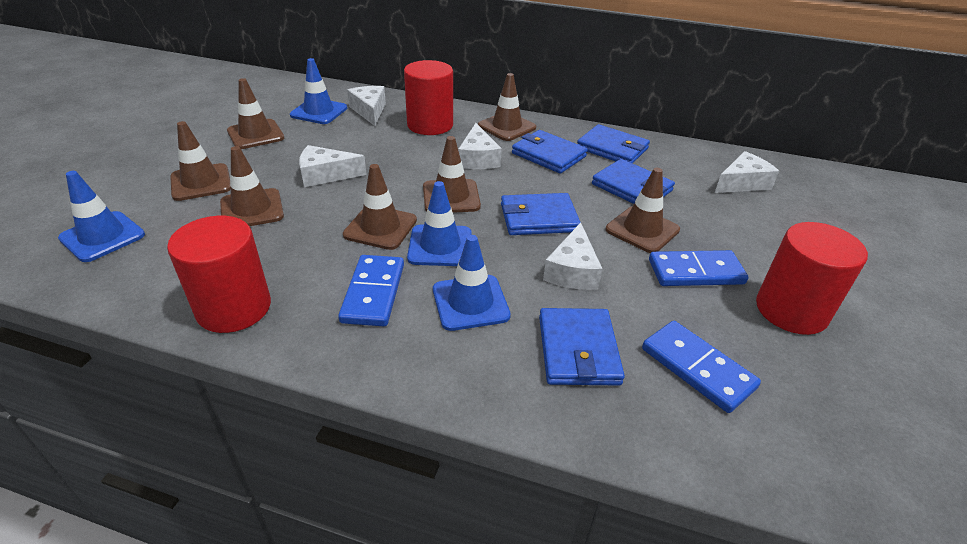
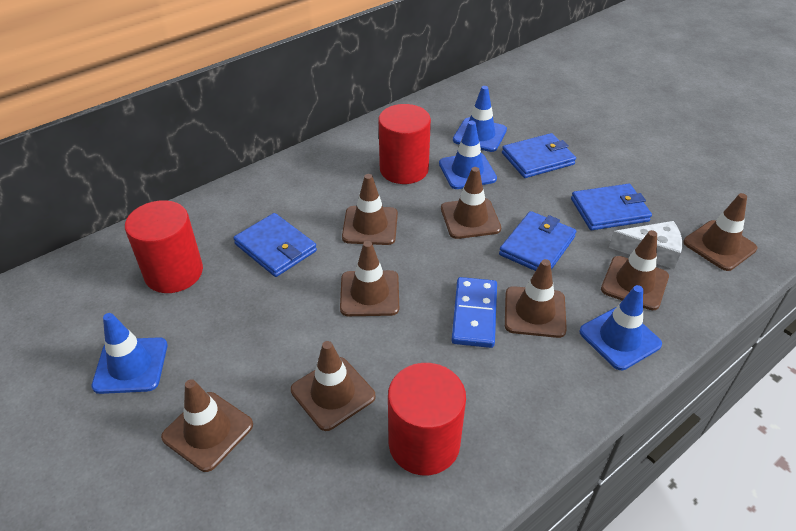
blue domino: [338,255,404,326] [642,321,761,413] [649,250,748,286] = 3 -> [451,277,497,348] = 1
blue wallet: [501,193,581,235] [512,130,588,174] [539,308,625,386] [577,124,650,163] [592,159,675,204] = 5 -> [233,213,317,277] [499,211,576,271] [502,133,576,178] [571,184,652,230] = 4
brown traffic cone: [170,121,231,201] [220,146,284,226] [227,78,284,149] [343,164,417,250] [423,136,481,213] [478,73,536,141] [606,168,680,253] = 7 -> [161,379,253,472] [291,341,376,431] [340,241,399,316] [342,174,398,245] [441,167,501,239] [505,259,567,338] [601,230,669,310] [683,193,757,271] = 8
white cheese: [299,145,367,187] [347,86,386,126] [458,123,502,169] [543,223,602,290] [715,151,779,193] = 5 -> [609,221,682,269] = 1

